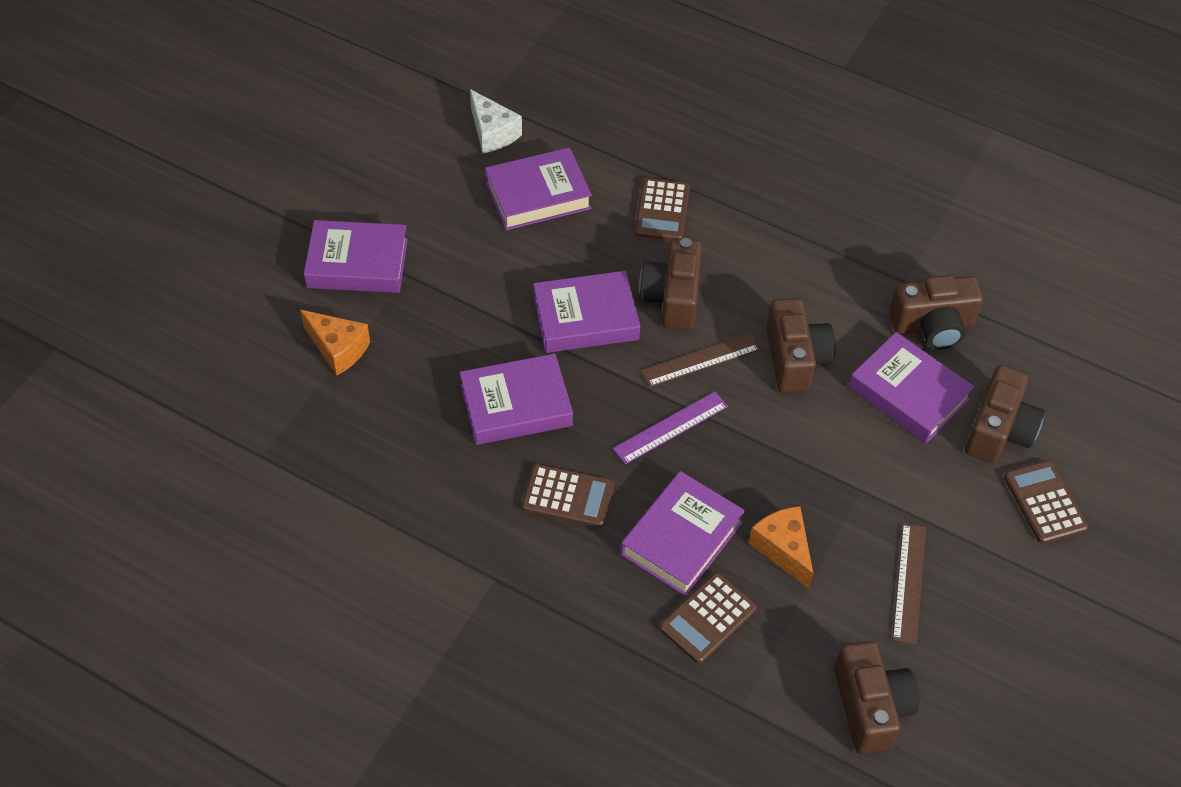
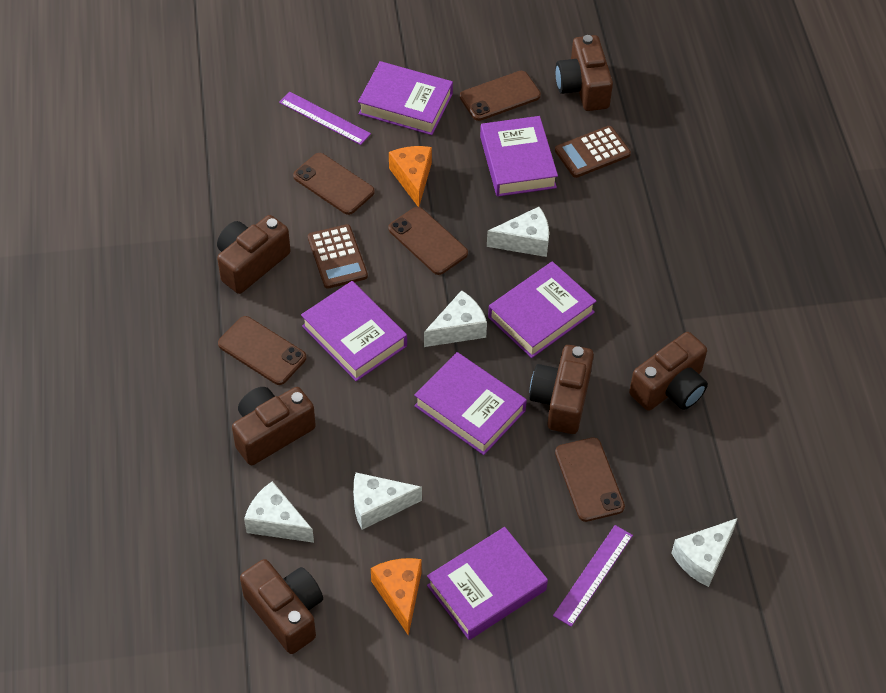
brown calculator: [522,464,614,528] [635,178,690,241] [659,572,757,664] [1004,460,1089,544] = 4 -> [308,224,368,289] [555,126,631,178] = 2
brown camera: [639,238,702,330] [766,298,836,393] [834,641,919,754] [889,275,983,349] [965,365,1045,463] = 5 -> [217,215,291,294] [232,387,316,465] [240,559,323,654] [529,345,594,434] [555,35,613,111] [629,332,708,411] = 6
brown phone: none = 0 -> [218,316,307,385] [293,153,375,215] [388,207,468,275] [460,71,541,121] [555,437,625,522] = 5
brown ruler: [641,334,760,387] [892,523,926,644] = 2 -> none = 0
purple ruler: [613,392,728,464] = 1 -> [279,92,371,145] [553,525,633,627] = 2
white cheese: [470,89,522,153] = 1 -> [244,481,314,543] [353,473,422,530] [424,290,487,347] [487,207,549,257] [671,518,738,587] = 5

